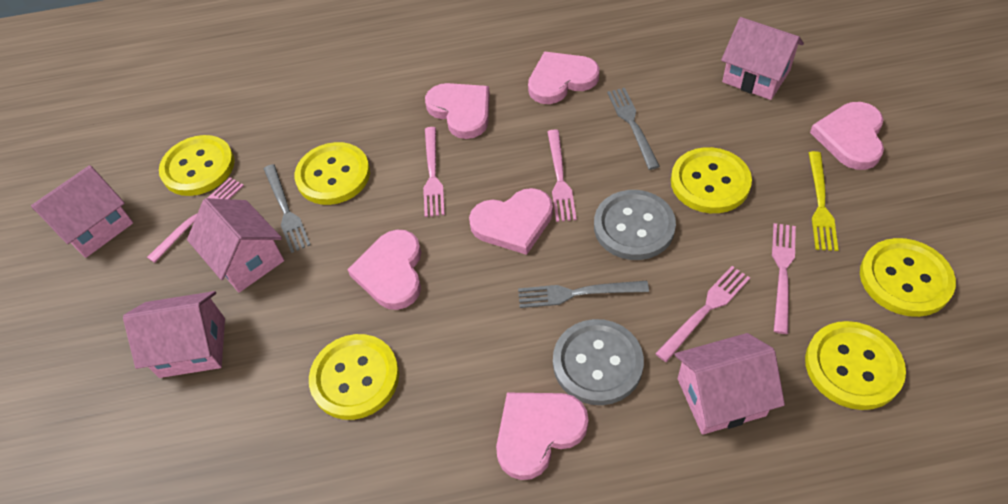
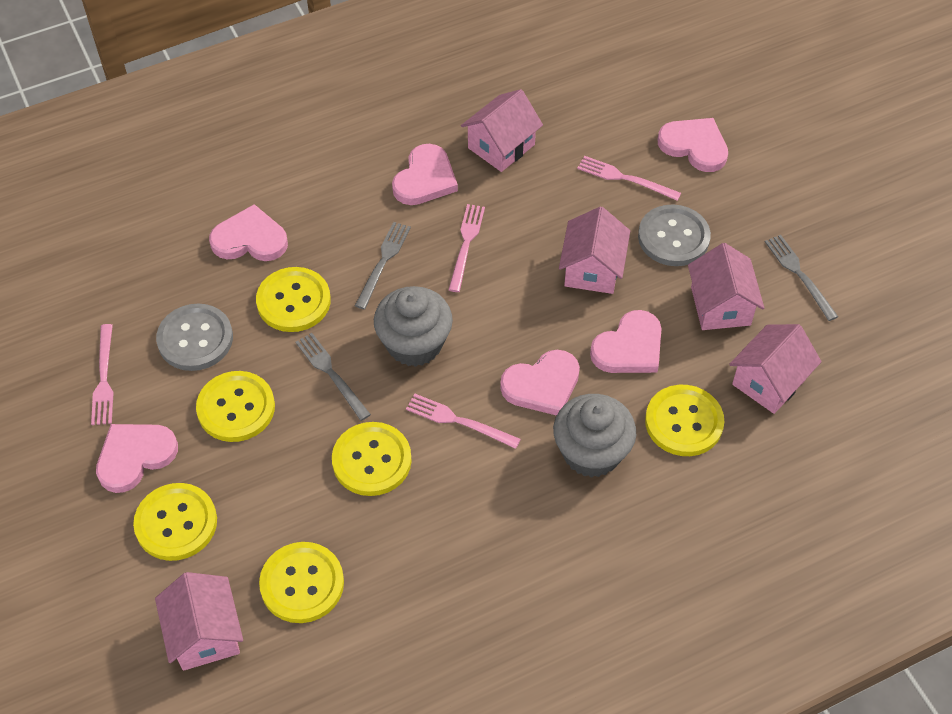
grey cupcake: none = 0 -> [374,286,453,367] [553,394,636,478] = 2
pink fork: [147,177,244,263] [423,127,445,217] [547,130,577,222] [655,266,750,362] [772,223,796,334] = 5 -> [91,324,114,425] [406,394,521,449] [448,204,485,292] [577,156,681,201] = 4
yellow fork: [809,151,839,251] = 1 -> none = 0

